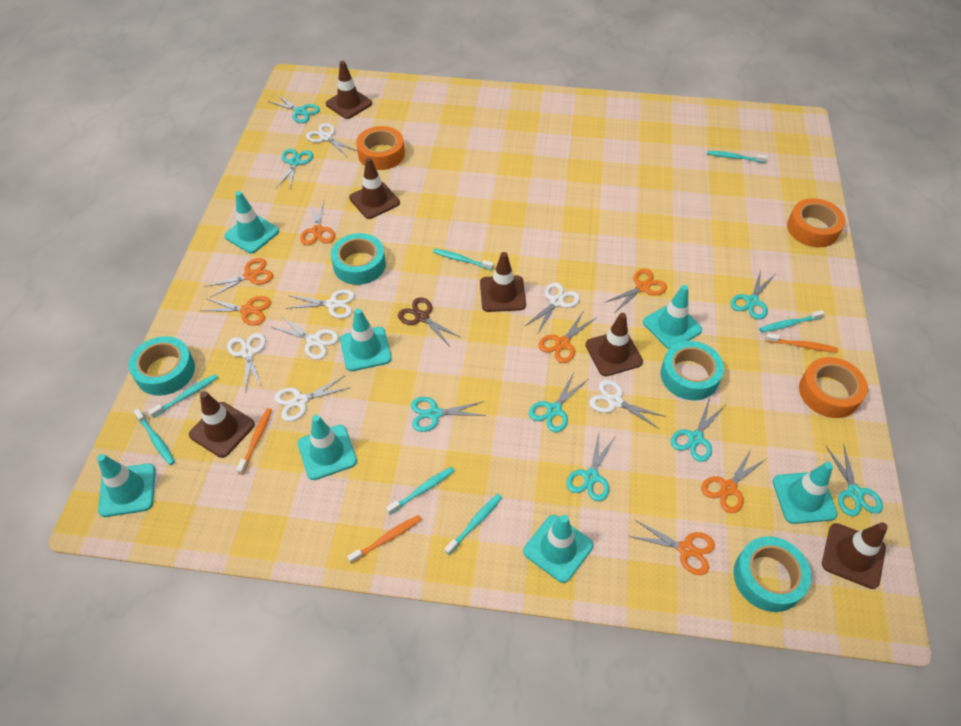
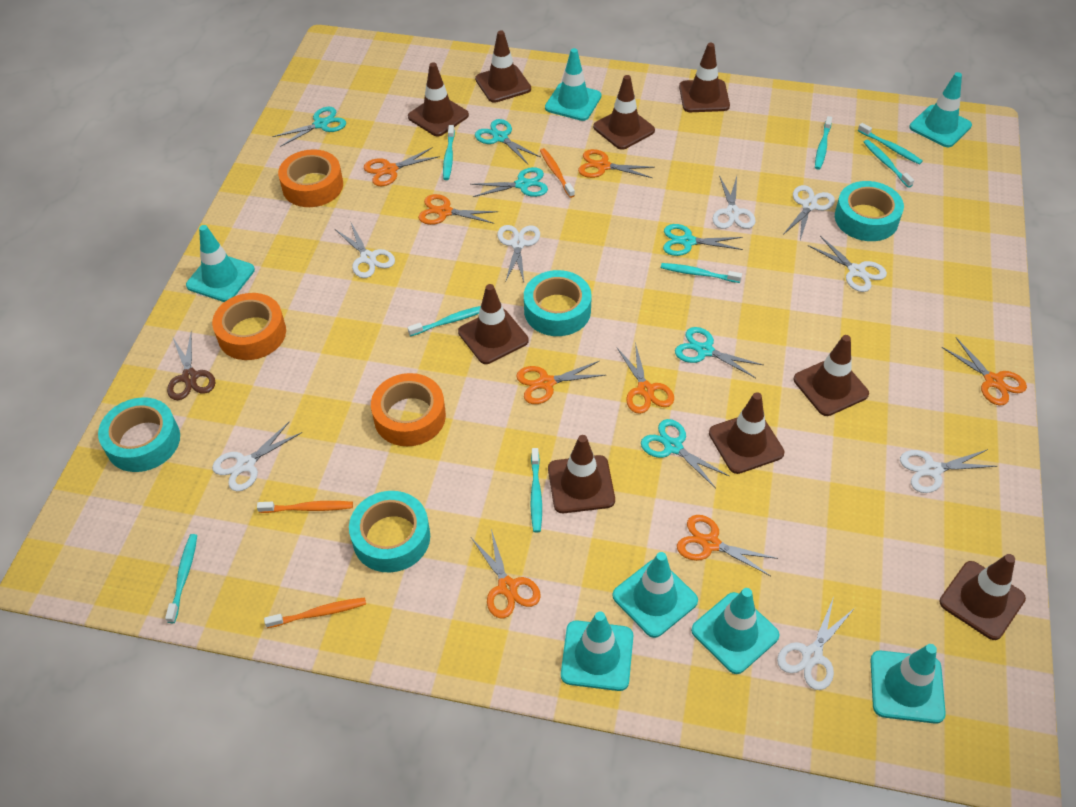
brown traffic cone: [189,391,255,458] [326,61,372,119] [349,157,400,219] [480,252,526,312] [585,313,643,376] [822,522,888,589] = 6 -> [408,62,469,136] [458,284,528,364] [475,31,531,103] [548,435,615,513] [593,75,655,150] [679,43,730,112] [709,392,785,474] [794,335,869,416] [939,554,1026,640] = 9
orange scissors: [201,296,271,326] [204,258,273,297] [300,200,335,245] [538,310,597,363] [604,269,667,312] [629,519,715,575] [701,450,766,513] = 7 -> [364,147,440,186] [418,194,498,225] [471,529,541,618] [516,361,606,404] [578,149,655,178] [617,342,674,414] [677,515,778,576] [942,338,1027,406] = 8
turquoise scissors: [268,94,320,123] [276,149,313,188] [411,397,486,432] [529,372,587,432] [566,432,615,501] [670,400,724,462] [731,270,774,320] [826,444,883,516] = 8 -> [272,107,346,147] [470,167,548,197] [475,119,540,164] [641,419,729,488] [663,224,743,256] [675,327,763,378] = 6
turquoise toothbrush: [133,409,175,465] [148,374,218,418] [386,467,454,514] [433,248,494,270] [445,494,502,555] [707,151,767,163] [759,310,825,332] = 7 -> [165,534,197,623] [407,306,481,336] [443,125,455,180] [531,448,542,533] [661,263,742,283] [815,116,832,170] [858,123,923,165] [864,140,914,188] = 8
white scissors: [227,333,266,392] [271,316,339,360] [274,376,349,421] [286,289,355,319] [306,123,357,156] [525,282,580,333] [589,380,666,429] = 7 -> [212,421,302,491] [335,221,395,278] [497,225,540,283] [713,176,756,229] [777,597,855,690] [783,185,835,240] [808,236,887,292] [900,449,998,493] = 8

